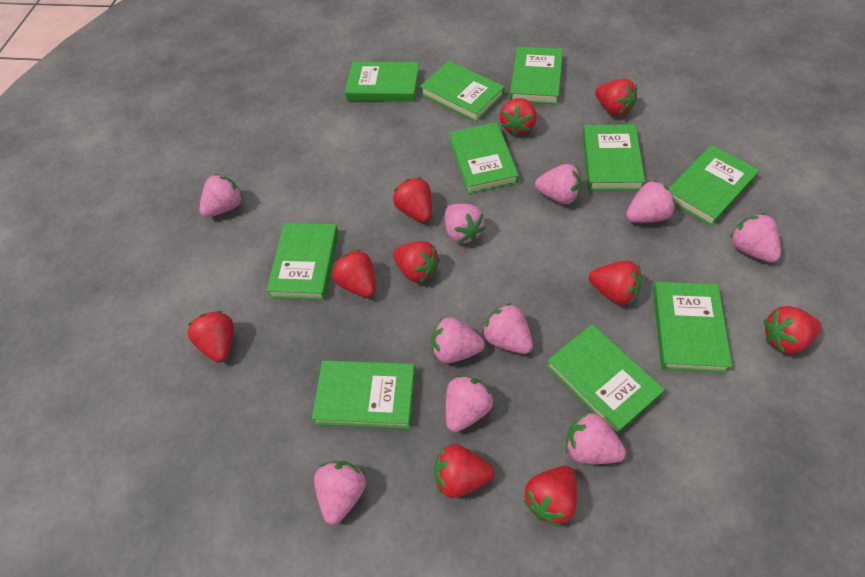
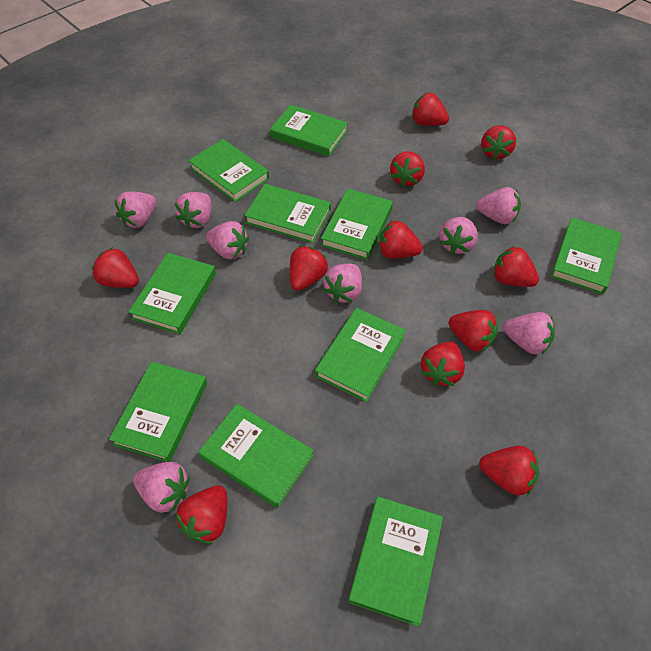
pink strawberry: [199,174,243,217] [314,461,366,525] [431,317,485,363] [445,204,485,244] [446,375,493,432] [482,303,533,354] [535,164,582,204] [566,412,626,464] [626,180,675,223] [730,213,781,263] = 10 -> [115,192,156,228] [133,462,190,513] [175,192,211,229] [206,221,249,259] [323,264,362,303] [439,217,478,254] [476,187,521,224] [503,312,555,354] = 8
red strawberry: [188,311,234,363] [332,249,376,298] [393,177,432,222] [393,241,440,283] [434,444,494,498] [500,98,537,136] [523,466,577,527] [589,261,642,305] [595,79,637,116] [764,306,822,354] = 10 -> [92,247,139,288] [176,485,227,544] [290,246,328,291] [379,221,423,258] [390,151,425,187] [412,93,449,126] [421,342,465,386] [449,310,498,351] [479,446,539,496] [481,125,516,160] [493,246,539,287] = 11

